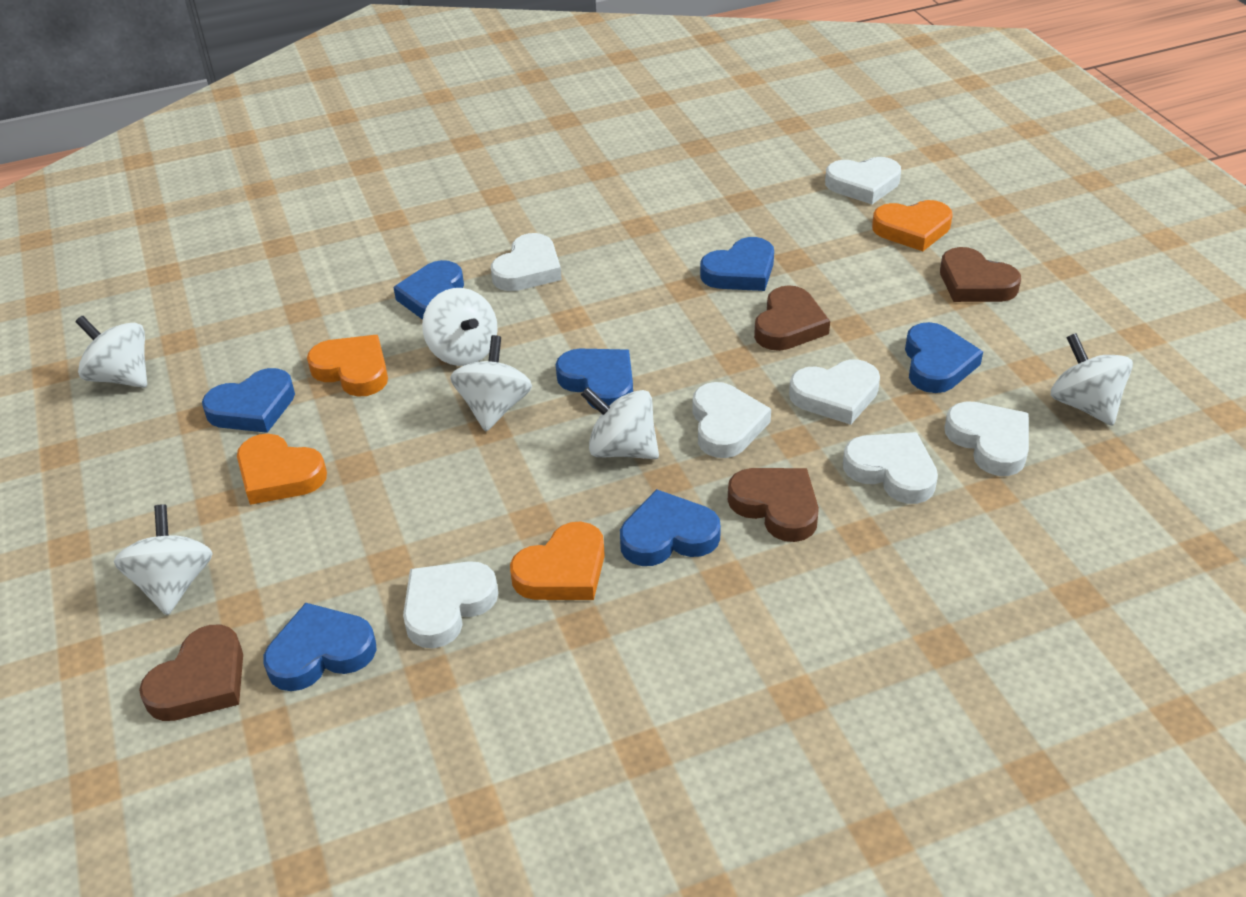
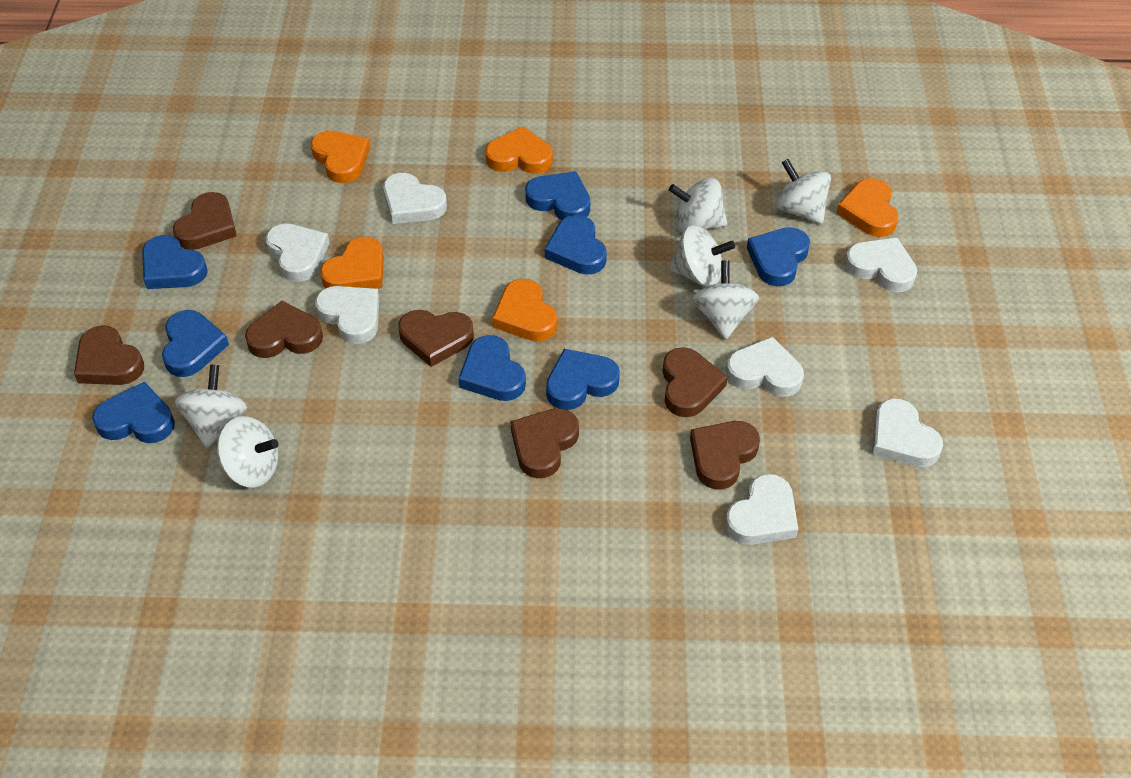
blue heart: [202,368,295,433] [263,603,377,691] [393,260,464,320] [556,349,633,409] [620,489,721,566] [700,237,774,291] [905,322,983,393] = 7 -> [92,382,175,443] [142,235,208,289] [162,310,229,377] [459,335,526,401] [525,171,590,220] [545,215,607,275] [546,349,620,410] [747,227,810,286] = 8
brown heart: [139,625,243,721] [728,468,819,542] [754,285,830,351] [940,247,1021,302] = 4 -> [74,325,144,385] [173,192,237,250] [245,301,323,358] [398,310,474,367] [510,408,579,478] [663,347,728,417] [690,421,760,490] = 7
orange heart: [237,434,327,505] [307,335,388,397] [510,522,605,600] [872,200,953,251] = 4 -> [311,131,370,183] [320,237,384,289] [485,126,553,174] [492,279,557,341] [836,178,898,237] = 5

